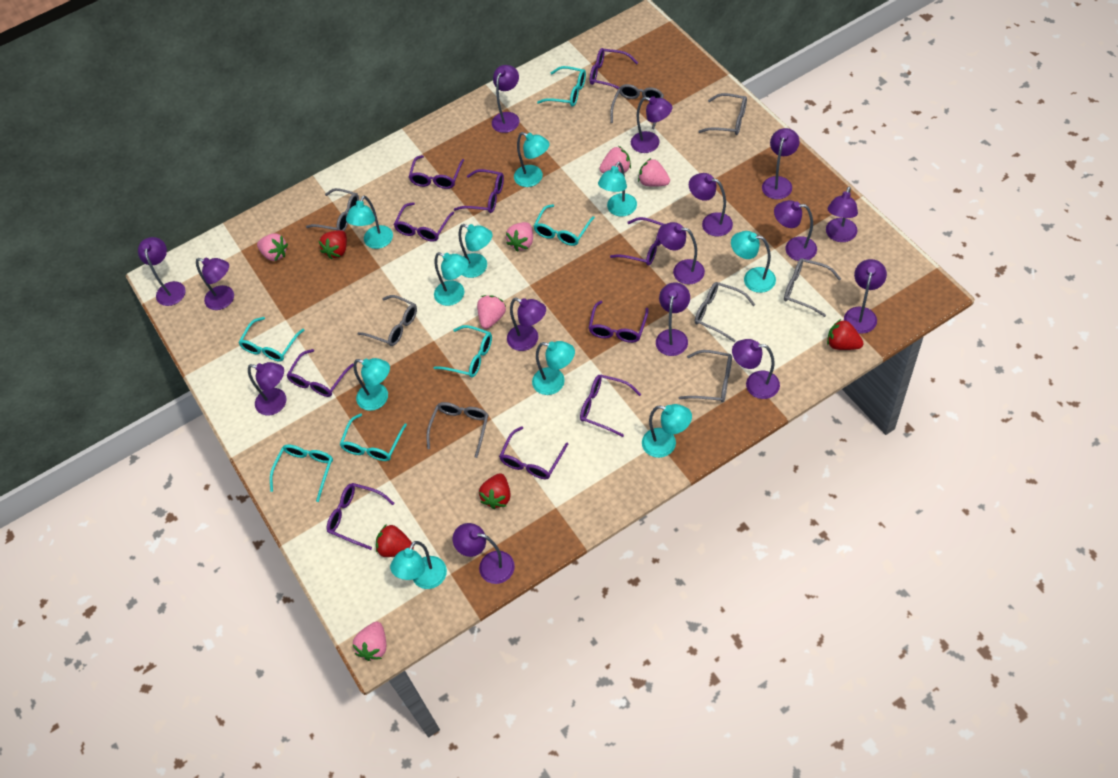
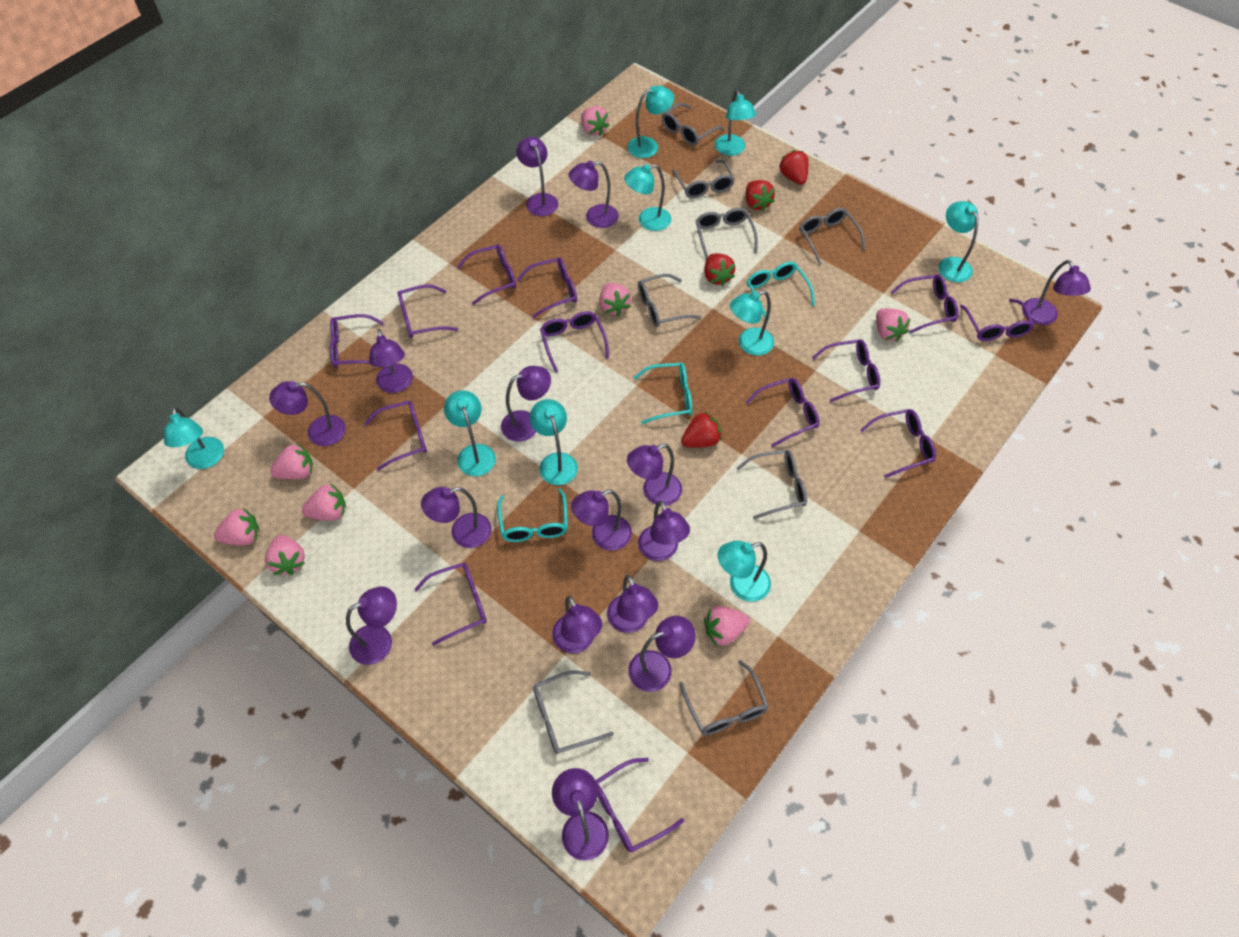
pink strawberry: [257,233,288,261] [352,622,386,661] [477,295,506,329] [506,222,533,252] [600,146,631,173] [638,158,670,187] = 6 -> [214,508,260,545] [265,535,305,575] [270,443,313,479] [302,484,346,521] [581,106,610,136] [599,283,631,316] [704,606,750,646] [876,308,911,342] = 8
purple glasses: [286,349,354,397] [327,483,395,550] [394,202,454,242] [409,155,464,189] [454,169,504,213] [499,426,568,479] [580,374,641,437] [589,301,648,343] [590,48,638,89] [610,217,664,266] = 10 -> [330,314,384,368] [364,401,427,471] [397,284,458,338] [414,563,487,646] [457,244,516,305] [517,257,577,318] [540,311,609,372] [595,758,684,852] [746,378,820,447] [812,339,880,402] [860,409,936,478] [890,274,959,334] [960,299,1034,341] = 13
turquoise glasses: [238,317,304,361] [270,444,333,502] [339,413,407,461] [434,325,492,377] [533,204,595,246] [537,66,586,106] = 6 -> [497,489,568,542] [633,363,692,424] [746,262,815,321] = 3
turquoise lamp: [346,196,393,249] [354,358,390,411] [390,541,447,589] [434,252,469,306] [458,224,493,278] [514,132,550,187] [532,341,575,395] [598,162,637,216] [642,404,692,458] [731,231,776,293] = 10 -> [164,406,224,469] [444,390,496,476] [530,399,578,485] [624,164,671,231] [627,86,674,158] [715,90,756,156] [718,541,771,602] [730,290,774,356] [938,201,978,282] = 9

